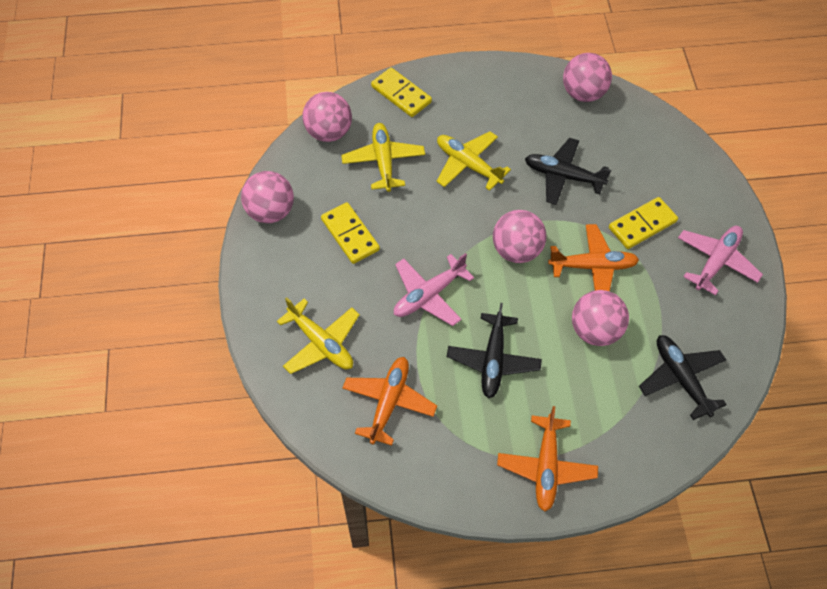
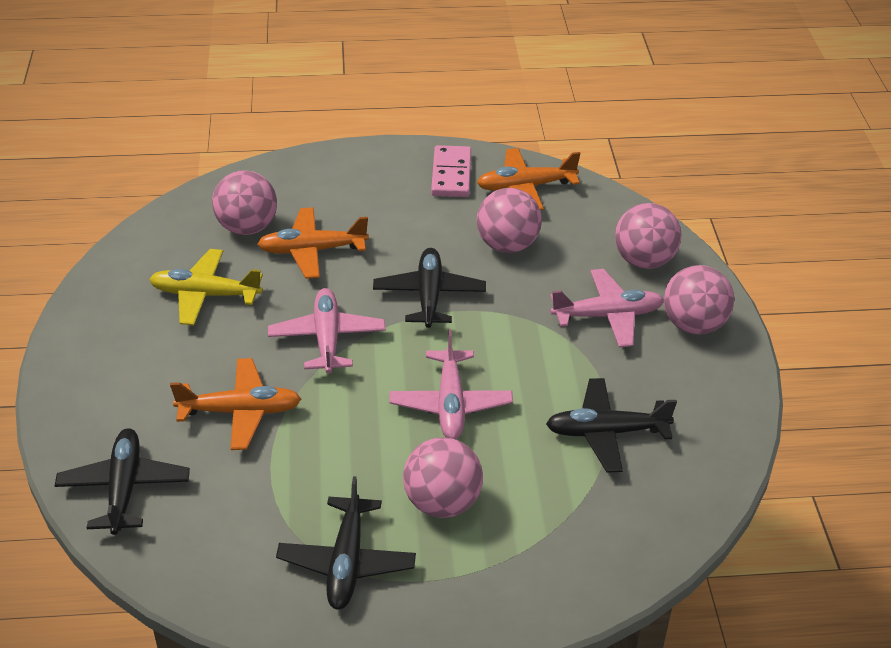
black plane: [447,303,542,398] [525,138,611,205] [639,335,727,420] = 3 -> [55,428,190,535] [276,476,416,610] [373,248,486,328] [546,378,677,472] = 4
pink domino: none = 0 -> [431,145,471,197] = 1
pink plane: [394,253,474,326] [678,226,763,296] = 2 -> [268,288,386,374] [389,329,513,439] [550,269,664,347] = 3
yellow domino: [321,202,380,264] [371,68,432,117] [609,197,678,249] = 3 -> none = 0
yellow plane: [277,297,360,374] [341,123,425,192] [436,131,511,191] = 3 -> [149,249,263,325] = 1

